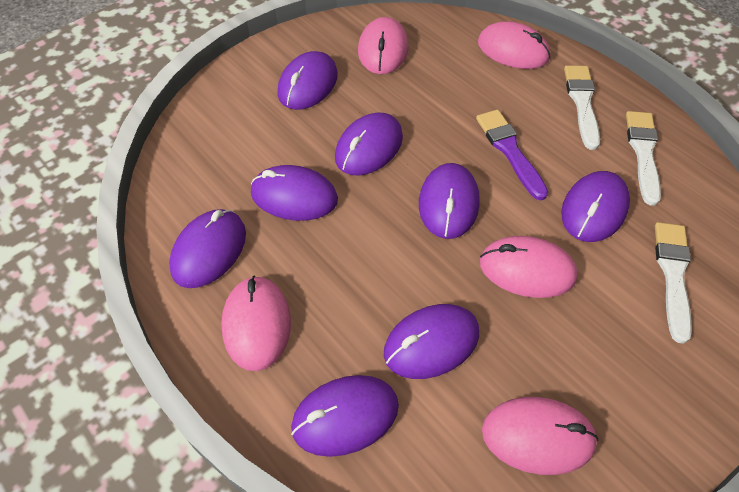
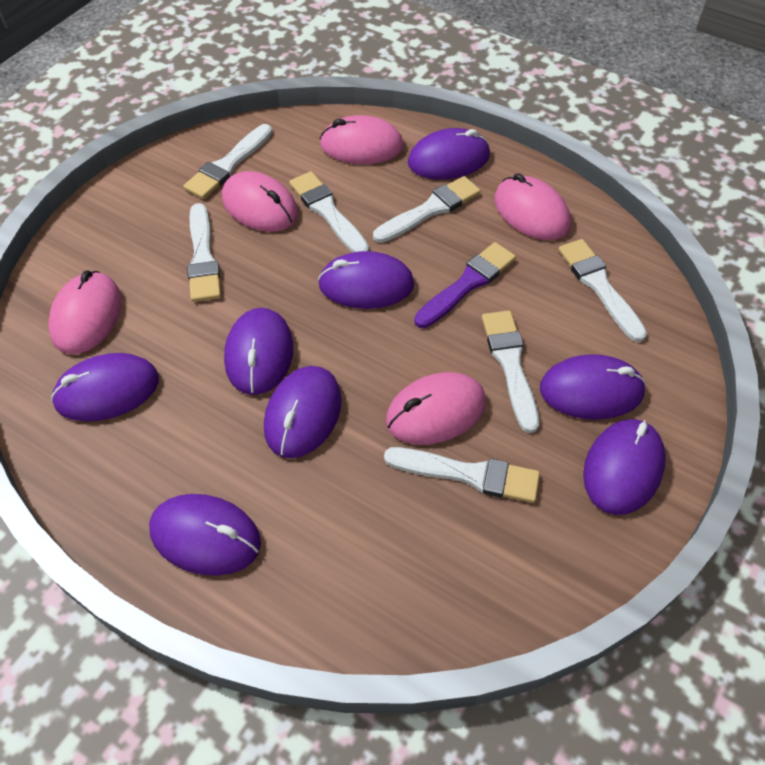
white brush: [564,65,600,150] [626,111,661,206] [655,222,692,344] = 3 -> [183,124,272,199] [187,203,221,302] [289,171,369,253] [373,176,481,243] [384,447,540,503] [482,310,539,433] [558,239,647,342] = 7

